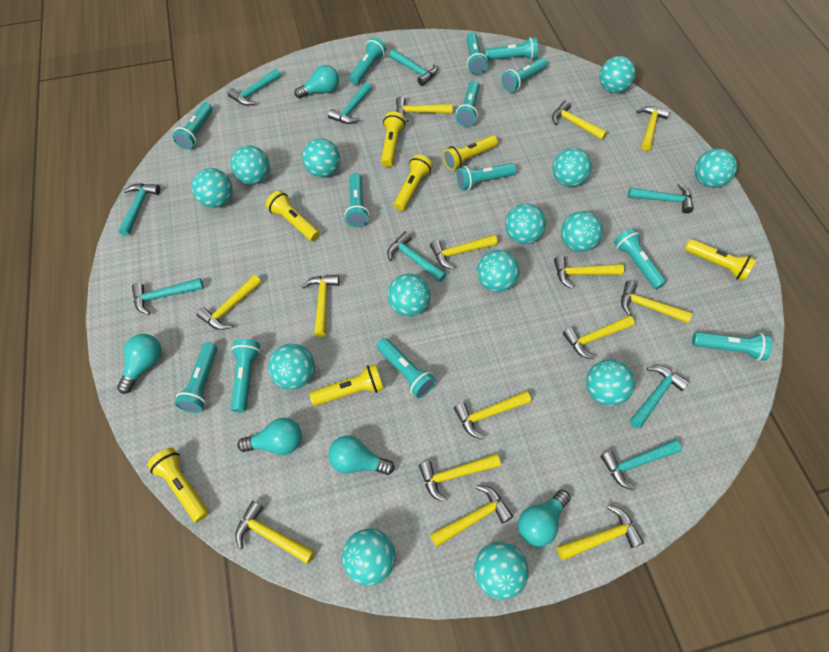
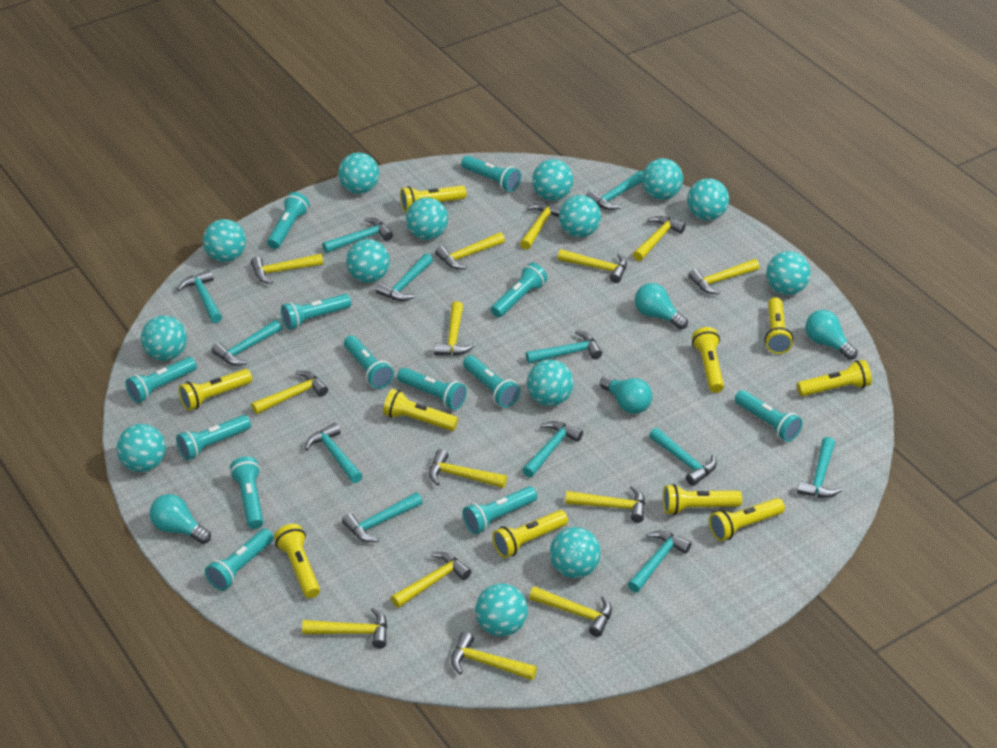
turquoise hammer: [118,183,160,236] [132,278,204,315] [227,69,281,106] [328,82,372,124] [387,231,446,282] [389,49,437,86] [600,439,682,491] [628,183,693,214] [630,366,689,429] = 9 -> [177,270,222,323] [211,319,283,366] [305,423,363,483] [322,218,393,253] [342,492,423,542] [376,253,433,301] [522,421,583,478] [526,330,602,364] [586,171,643,210] [628,531,692,593] [649,428,717,486] [797,437,842,498] = 12
turquoise light bulb: [117,334,162,394] [237,418,302,455] [294,65,339,99] [328,435,395,475] [518,490,571,547] = 5 -> [150,494,211,544] [600,376,652,414] [635,283,688,330] [805,310,858,360] = 4
yellow flashlight: [147,448,209,523] [266,190,320,241] [309,364,383,406] [381,112,405,167] [394,155,433,211] [443,135,498,170] [685,239,757,281] = 7 -> [179,369,252,411] [274,524,320,598] [383,389,458,431] [400,185,466,212] [492,510,568,558] [663,484,742,515] [692,327,724,393] [709,498,785,541] [765,297,793,354] [797,360,872,396] = 10

